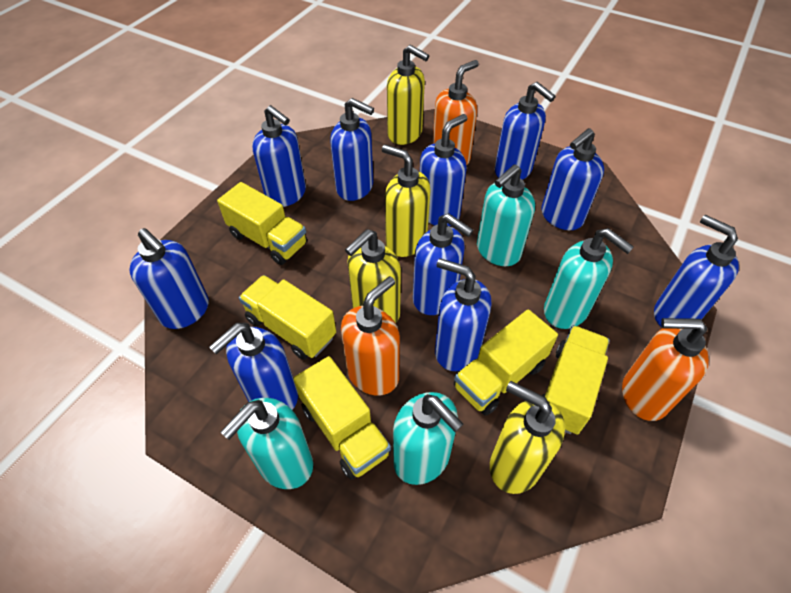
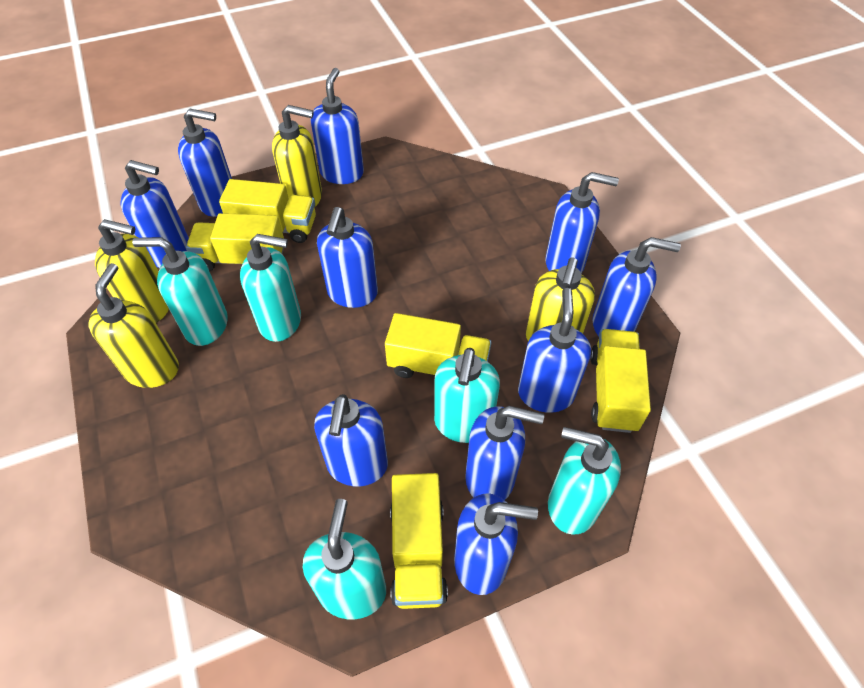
orange soap dispenser: [341,276,400,396] [433,60,479,166] [622,318,709,421] = 3 -> none = 0
turquoise soap dispenser: [220,398,313,489] [393,392,463,485] [477,164,535,266] [544,228,634,329] = 4 -> [132,237,228,346] [240,234,301,342] [303,499,386,619] [434,348,500,443] [548,427,621,535] = 5

